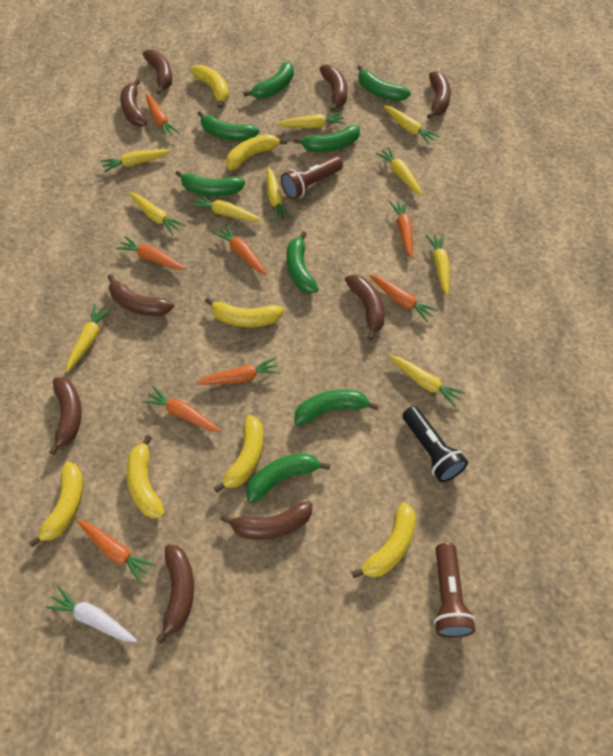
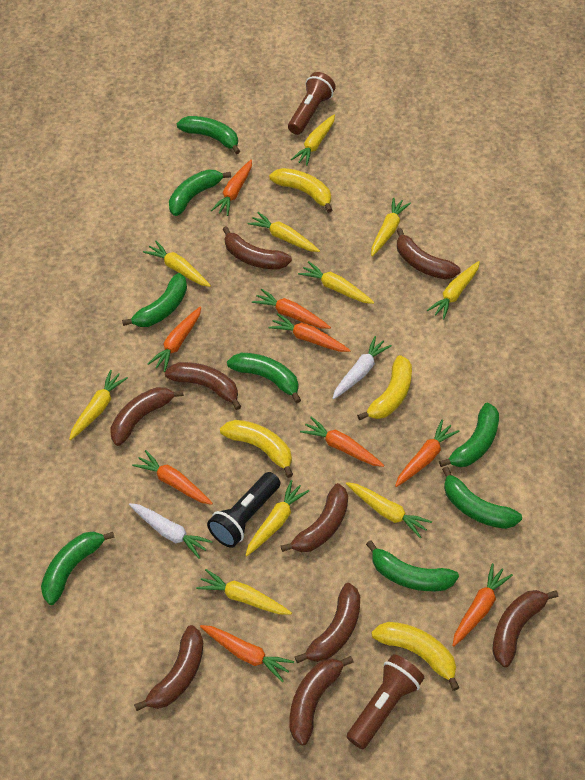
orange carrot: [77,520,156,583] [116,236,186,270] [142,386,221,432] [146,94,180,138] [196,357,281,385] [213,224,267,275] [369,274,438,323] [390,200,413,259] = 8 -> [132,450,213,505] [148,307,201,372] [200,625,294,682] [211,160,252,216] [252,289,331,329] [268,313,351,352] [300,417,384,467] [395,420,460,487] [452,563,513,647] = 9
white carrot: [46,586,137,642] = 1 -> [129,503,213,559] [332,336,392,399] = 2
yellow banana: [29,461,83,547] [126,435,165,519] [190,65,229,108] [205,298,284,327] [213,415,263,493] [226,134,287,170] [352,503,416,578] = 7 -> [220,420,293,478] [269,168,332,213] [357,355,412,420] [372,622,460,691] = 4

